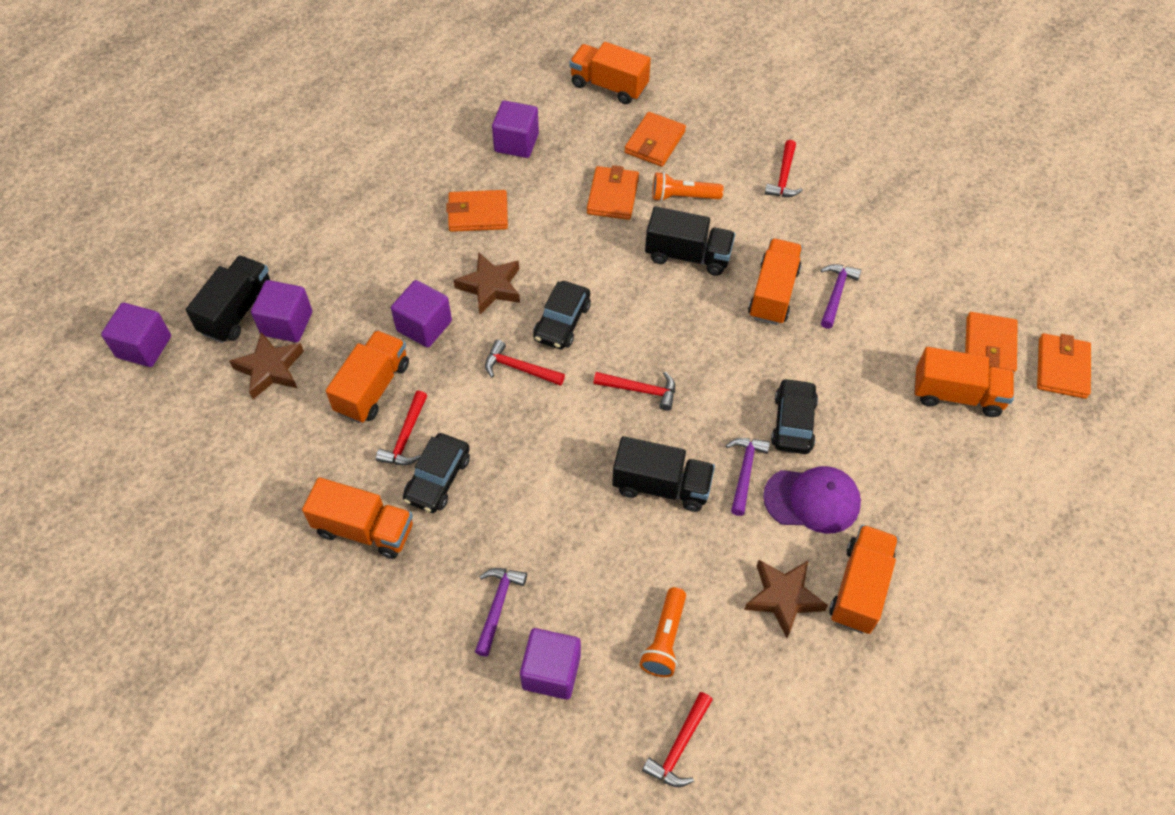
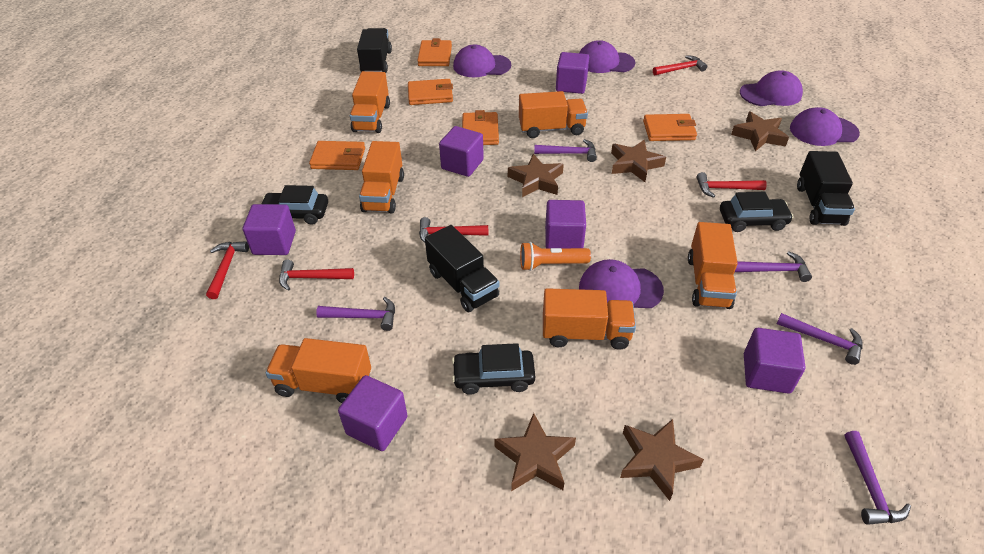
brown star: [229,332,304,399] [454,253,520,314] [744,560,828,638] = 3 -> [494,413,576,491] [508,154,564,197] [611,140,666,182] [620,419,704,501] [731,112,789,151] = 5
orange flashlight: [640,587,686,677] [652,172,723,201] = 2 -> [520,242,591,271] = 1
purple cap: [763,466,861,534] = 1 -> [453,44,511,77] [579,40,635,73] [579,259,664,308] [740,70,803,106] [790,107,860,146] = 5
purple cube: [101,303,171,367] [251,280,312,342] [391,280,452,348] [492,100,539,158] [520,628,581,699] = 5 -> [243,204,296,255] [338,375,408,451] [439,126,484,177] [545,200,586,249] [556,52,589,94] [744,328,805,394] = 6
purple hammer: [475,568,527,657] [726,438,770,516] [821,264,862,329] = 3 -> [316,297,395,331] [534,139,597,162] [735,251,812,282] [777,313,863,365] [845,431,911,525] = 5

